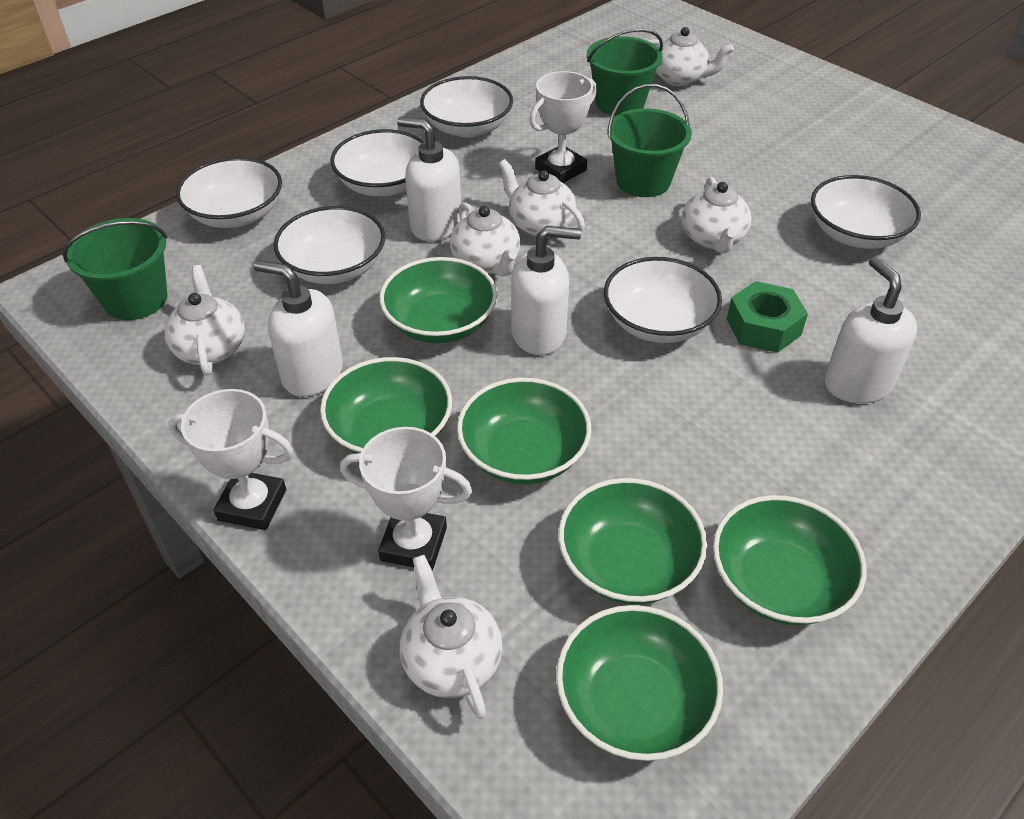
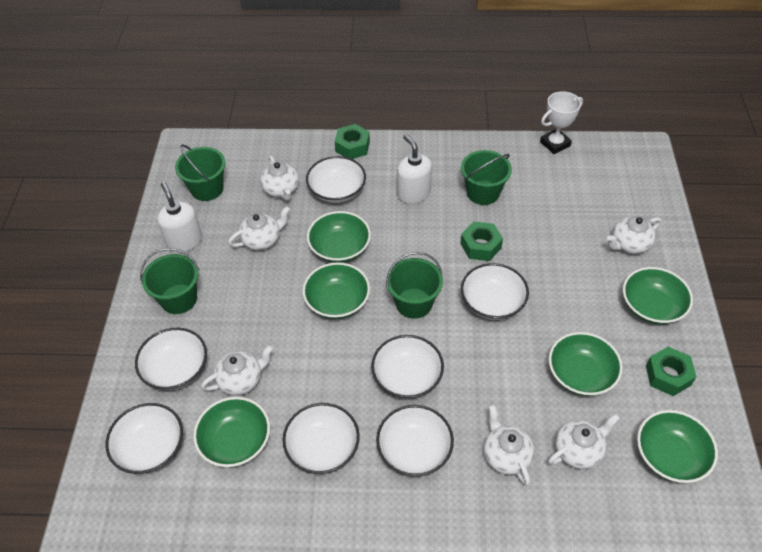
green bucket: [63,218,168,320] [587,29,663,116] [607,84,692,197] = 3 -> [140,248,199,314] [175,144,226,201] [386,252,443,319] [461,150,512,205] = 4
green nut: [727,281,808,353] = 1 -> [335,124,370,159] [461,221,503,261] [646,347,696,396] = 3
white bowl: [176,157,282,228] [274,206,385,284] [330,129,424,197] [420,76,513,137] [604,257,722,343] [811,175,921,249] = 6 -> [106,403,183,474] [135,328,207,390] [283,403,360,474] [306,156,366,203] [371,335,444,399] [376,405,454,477] [461,263,529,320] = 7
white soap dispenser: [254,260,343,397] [397,117,461,241] [511,226,581,355] [825,256,917,403] = 4 -> [157,182,202,252] [397,134,432,204] = 2
white trophy: [168,389,293,530] [340,427,472,570] [529,71,597,183] = 3 -> [540,91,583,154] = 1

